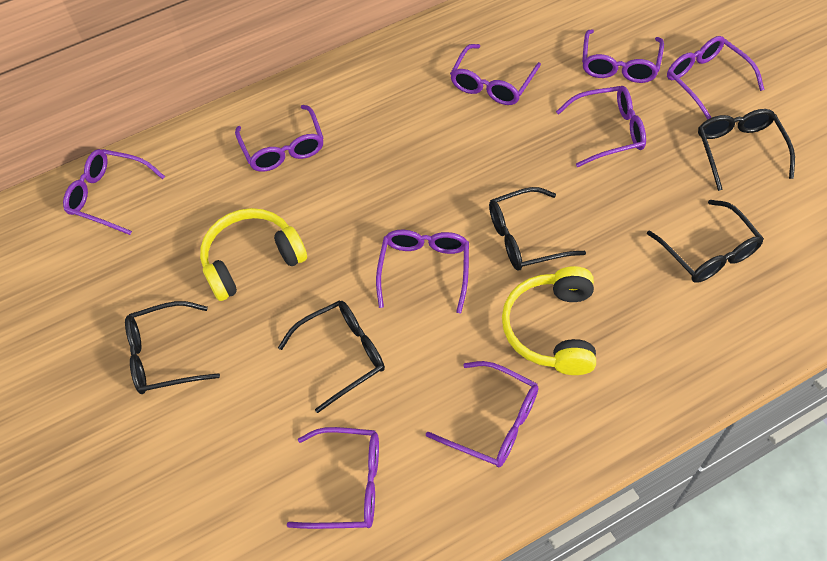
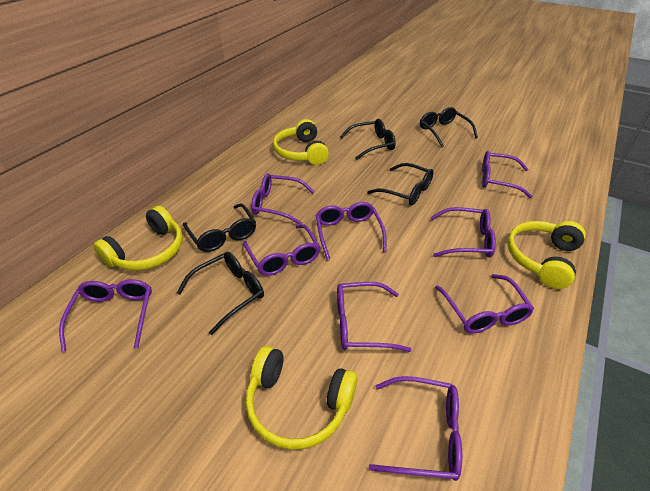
yellow headphones: [200,208,307,301] [502,266,596,375] = 2 -> [93,206,183,270] [246,346,358,450] [273,119,329,165] [507,221,586,289] = 4

